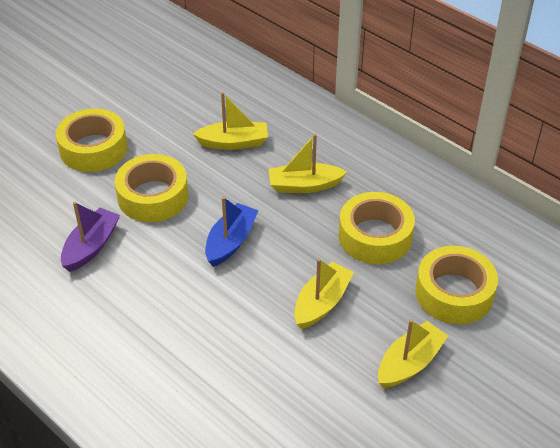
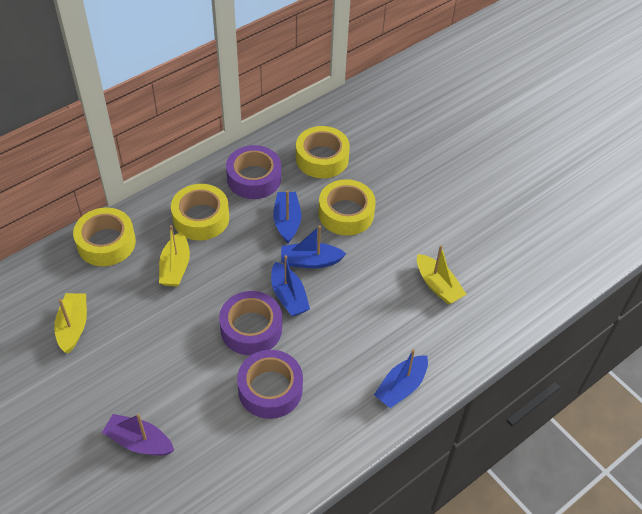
blue boat: [205,197,259,267] = 1 -> [271,255,310,317] [273,190,301,243] [281,225,346,269] [374,349,428,408] = 4
purple tape: none = 0 -> [219,291,282,356] [226,145,281,199] [237,350,303,419] = 3
yellow boat: [193,92,268,150] [268,134,347,193] [294,258,354,329] [378,319,448,388] = 4 -> [54,293,87,353] [159,225,190,287] [417,245,467,304] = 3

